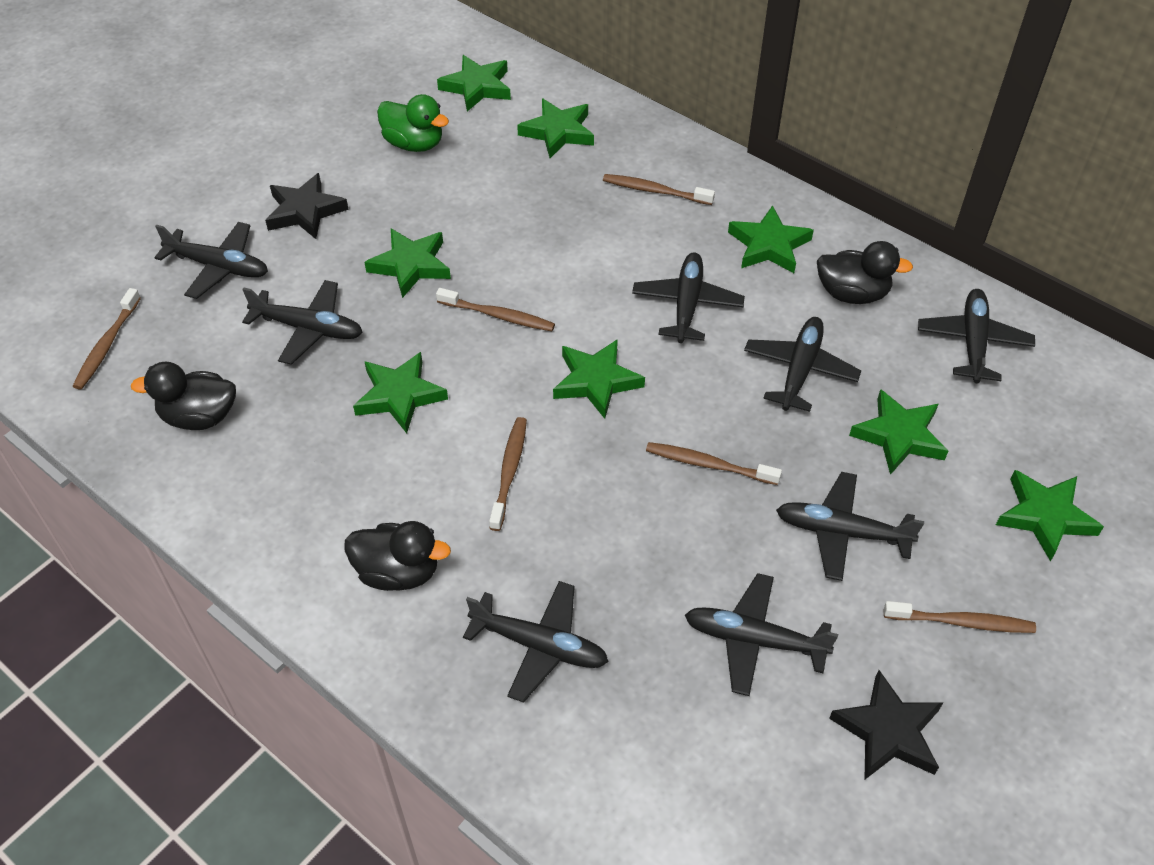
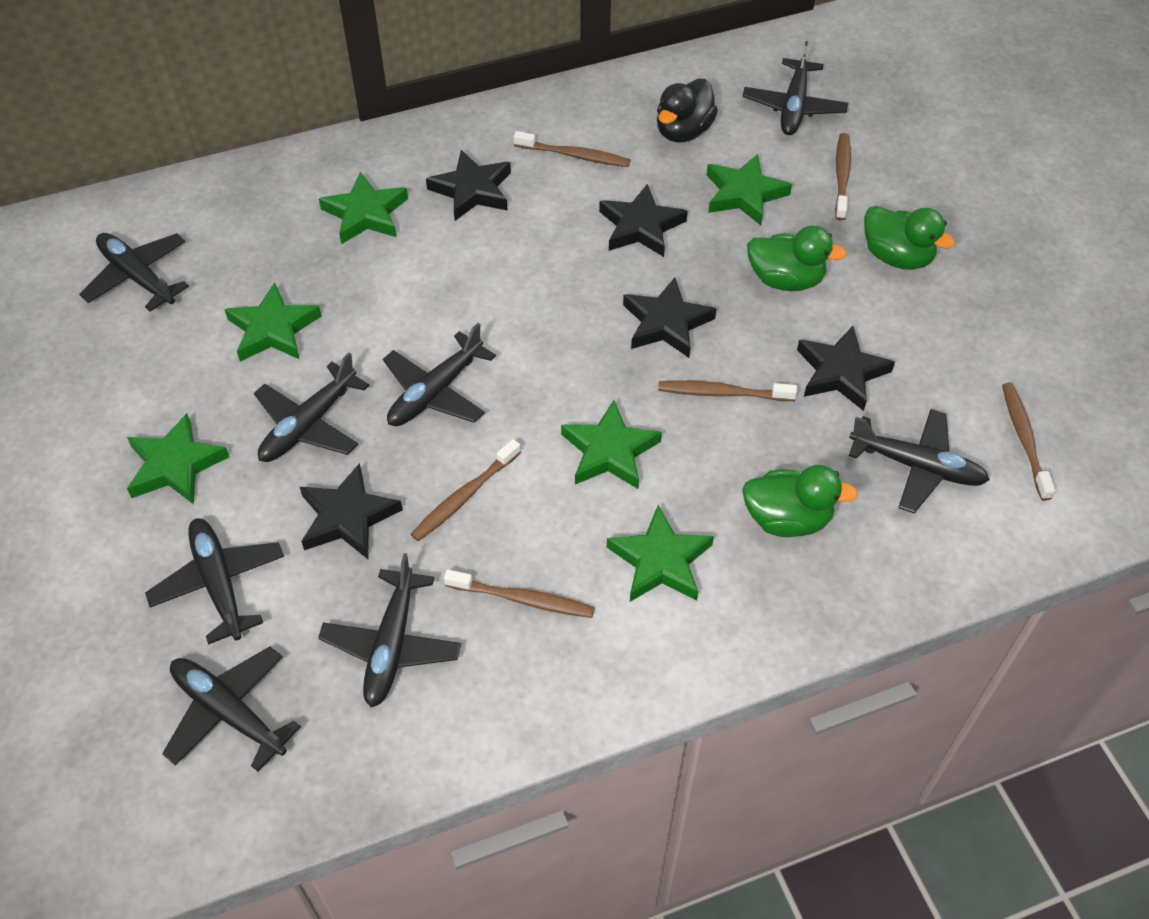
black duck: [131,361,236,430] [345,521,451,591] [817,241,913,304] = 3 -> [657,79,718,143] = 1
black star: [265,173,349,239] [829,670,943,780] = 2 -> [300,463,403,559] [426,150,511,221] [599,184,688,257] [623,278,716,358] [797,326,895,411] = 5
green duck: [377,94,449,152] = 1 -> [742,465,858,537] [747,226,847,291] [864,206,955,270] = 3
green star: [353,352,448,433] [364,229,451,298] [437,55,511,112] [517,98,594,158] [553,339,645,419] [728,205,814,273] [849,389,948,475] [996,470,1104,562] = 8 -> [127,413,229,505] [224,282,321,362] [319,172,408,244] [561,400,662,489] [607,505,714,602] [707,154,792,225] = 6

